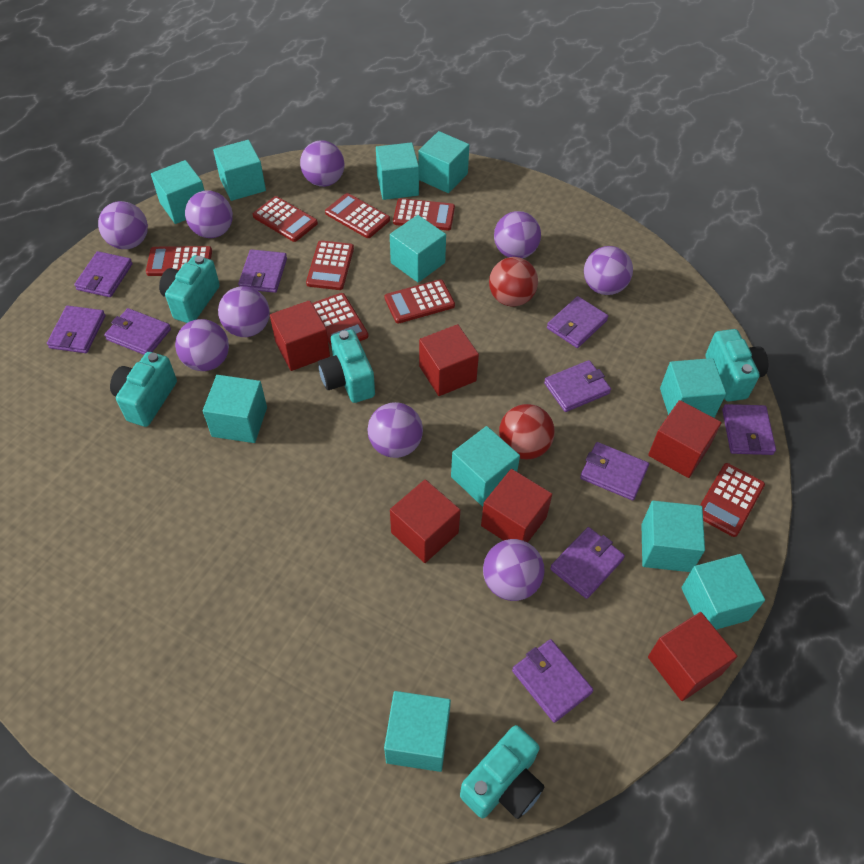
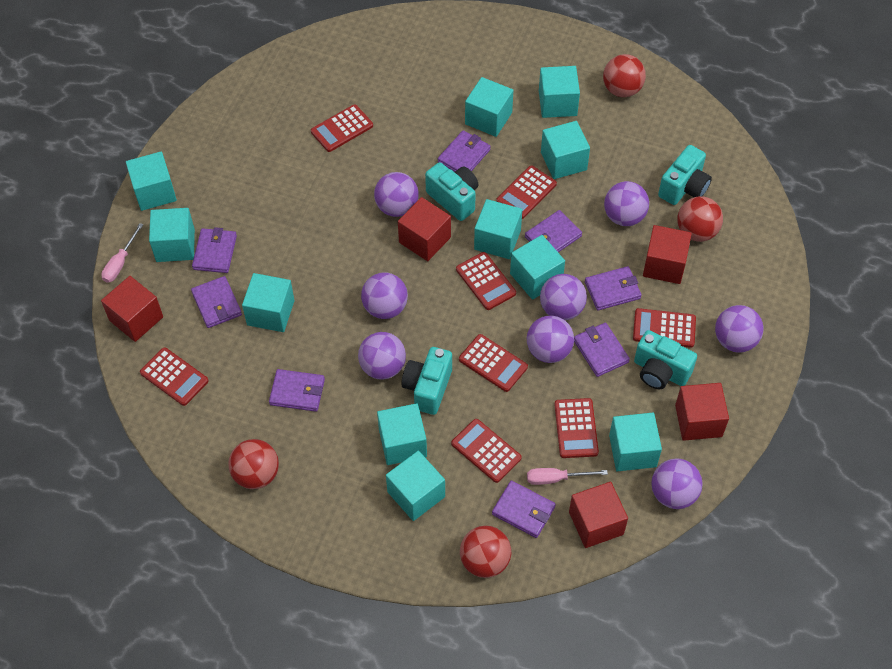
pink screwdriver: none = 0 -> [101,223,144,283] [527,468,608,485] = 2
purple ball: [98,201,148,249] [175,319,229,371] [185,190,233,238] [218,286,270,337] [300,140,345,187] [367,402,423,458] [483,539,545,601] [494,211,541,258] [584,246,633,295] = 9 -> [358,332,406,380] [361,272,408,319] [374,172,419,217] [527,316,574,363] [540,274,587,320] [604,181,649,226] [651,458,702,509] [715,305,763,353] = 8
purple wallet: [47,306,106,353] [74,251,133,297] [104,308,171,355] [238,249,287,293] [512,639,593,723] [544,360,611,412] [547,296,608,348] [550,527,625,599] [580,442,649,500] [722,404,776,455] = 10 -> [191,276,242,328] [192,227,237,273] [269,369,325,412] [438,130,491,172] [492,481,556,538] [525,210,582,252] [574,323,630,377] [585,266,642,310] = 8
red ball: [489,257,538,307] [499,404,555,459] = 2 -> [228,439,279,489] [460,526,511,578] [603,54,646,97] [677,196,723,242] = 4
red cube: [270,300,330,371] [390,479,461,563] [419,324,479,396] [481,469,552,543] [648,400,722,478] [648,612,737,701] = 6 -> [101,276,163,342] [398,197,451,261] [569,482,628,548] [643,225,692,284] [675,383,729,441] = 5
turquoise camera: [110,352,177,427] [159,255,220,323] [318,330,375,403] [460,725,544,819] [705,329,768,402] = 5 -> [401,347,452,415] [425,162,478,221] [634,330,697,389] [658,145,712,205] = 4

